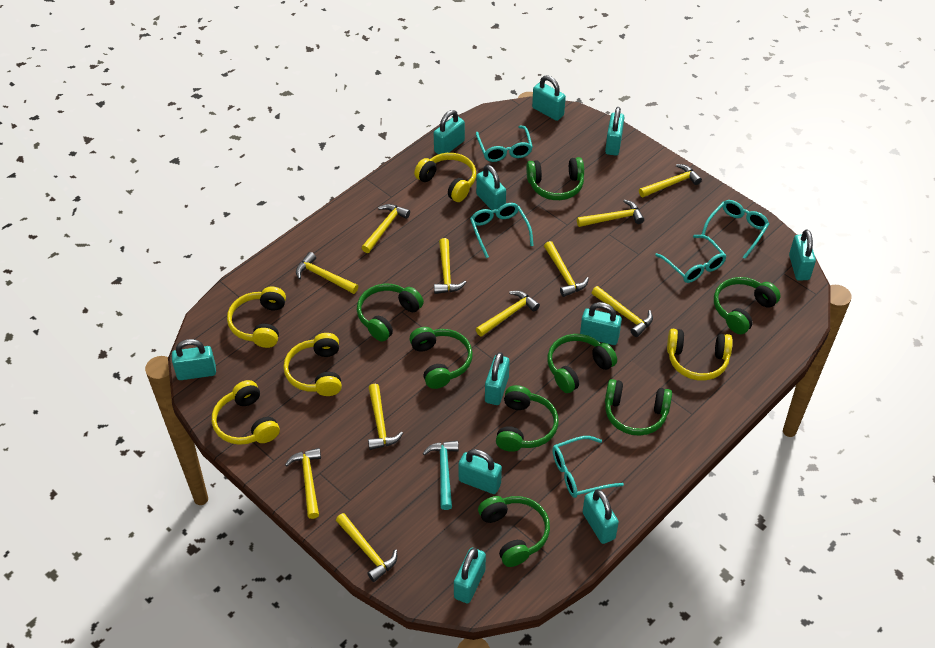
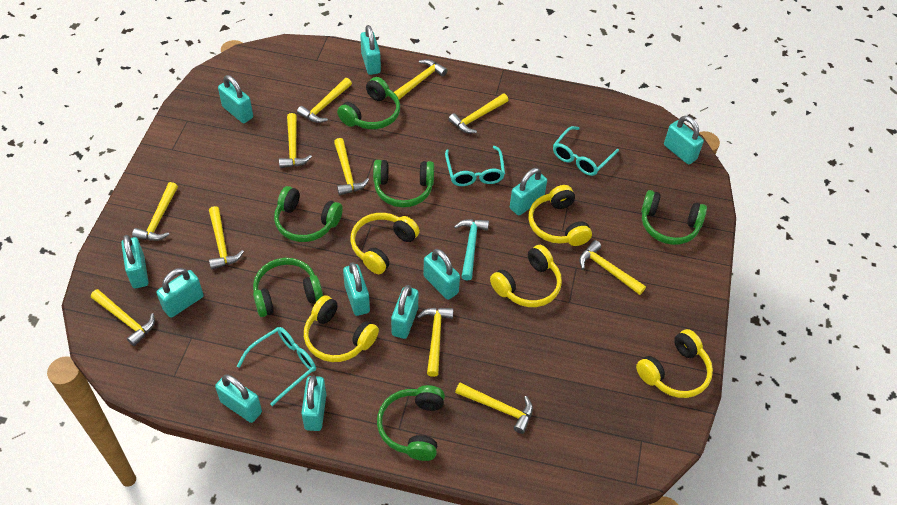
green headphones: [357,284,424,342] [410,327,473,389] [478,496,550,567] [496,385,559,452] [526,157,584,200] [547,334,617,393] [605,379,672,436] [714,277,781,334] = 8 -> [253,258,323,317] [274,186,343,242] [337,77,400,129] [373,160,434,207] [377,385,445,461] [641,190,707,245] = 6
turquoise glasses: [470,203,534,258] [476,125,533,162] [552,436,624,498] [655,235,727,283] [701,200,769,259] = 5 -> [237,327,316,406] [445,146,505,186] [553,126,619,176] = 3

